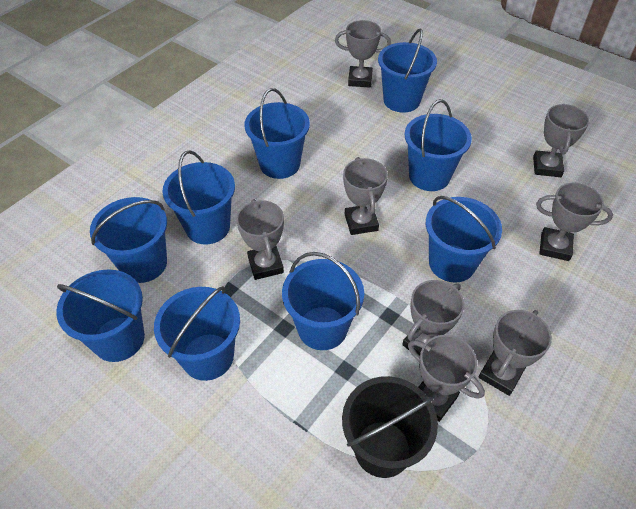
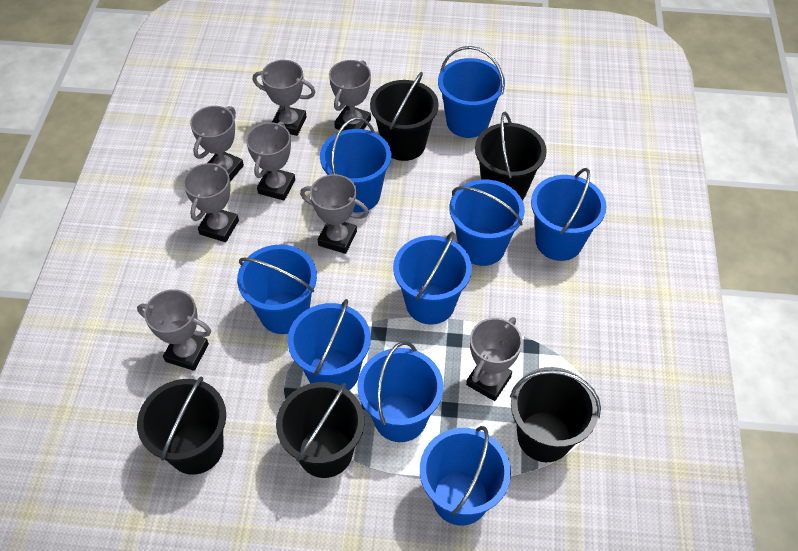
black bucket: [342,376,438,478] = 1 -> [137,376,226,475] [276,382,364,478] [370,72,439,161] [475,112,547,200] [510,367,601,462] = 5

